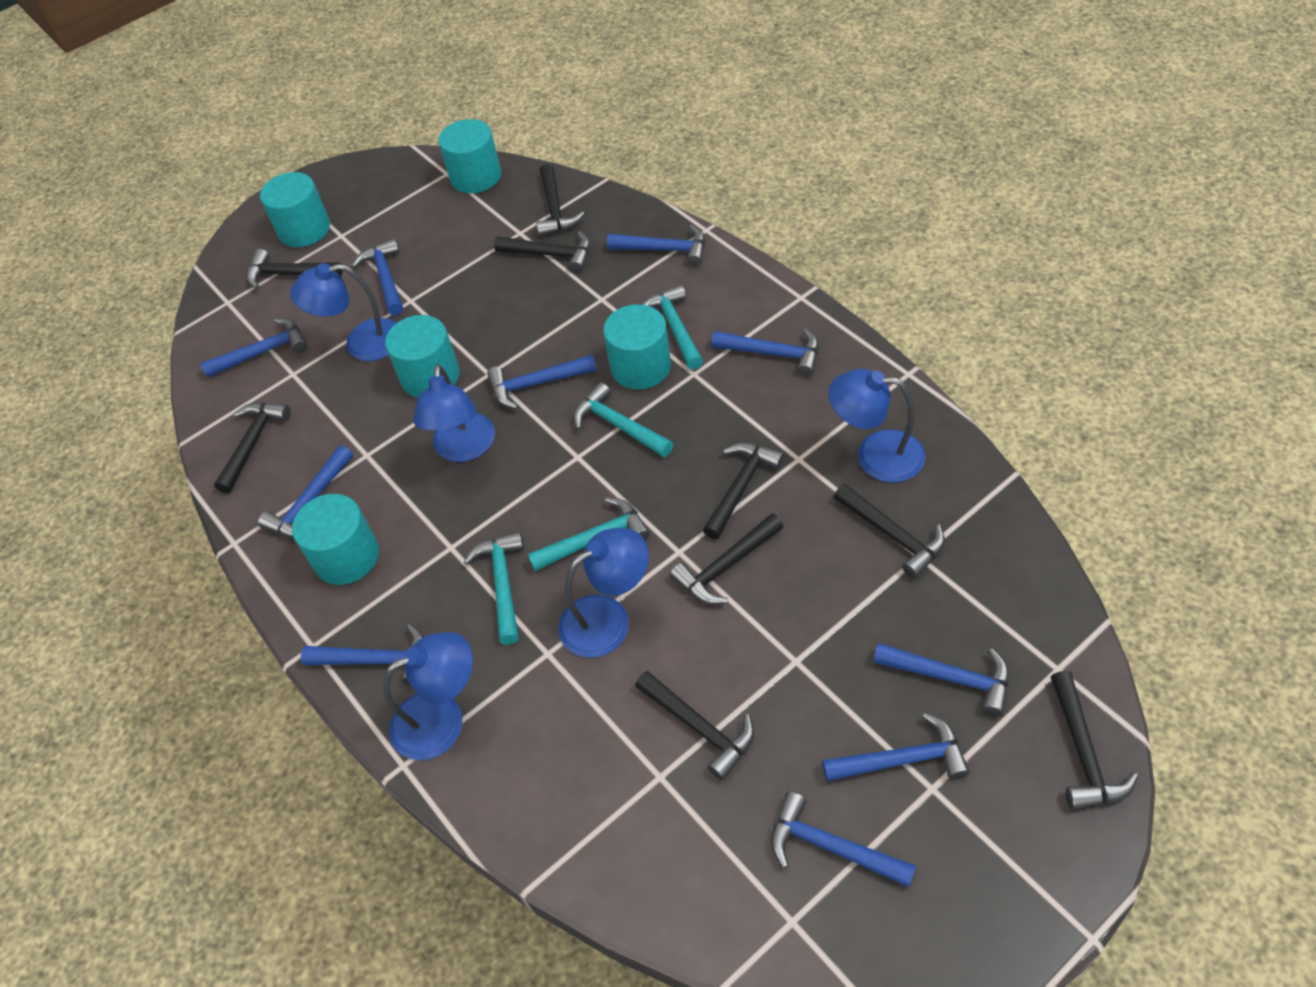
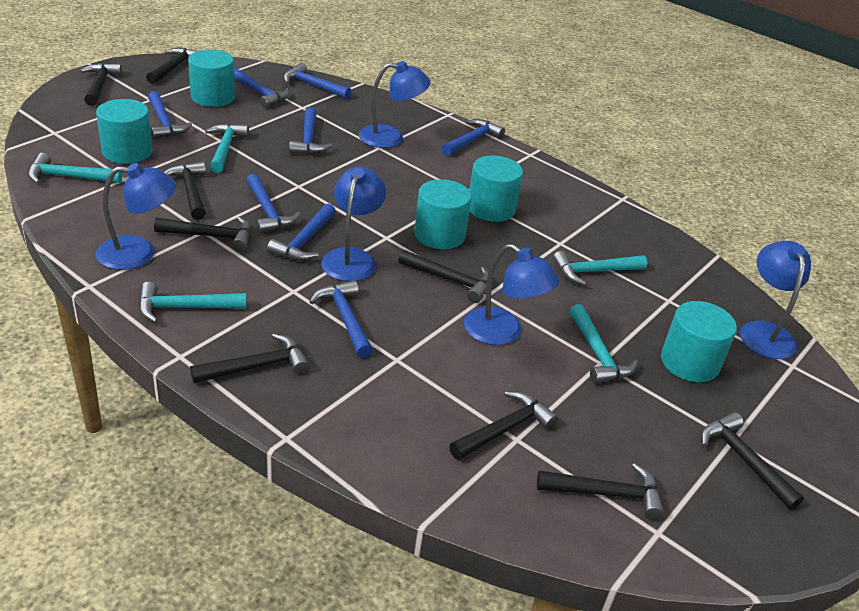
blue hammer: [200,318,307,378] [258,445,353,538] [301,624,424,686] [352,239,403,316] [487,354,597,409] [607,225,705,266] [711,328,819,377] [771,792,916,887] [822,713,970,781] [873,643,1009,717] = 10 -> [148,91,192,139] [234,67,289,108] [246,174,300,233] [267,204,336,261] [284,63,351,99] [289,108,332,154] [309,280,373,358] [441,119,505,156] = 8
turquoise hammer: [464,531,524,645] [528,498,650,571] [573,382,673,457] [642,285,703,370] = 4 -> [28,153,123,184] [139,282,246,323] [205,123,249,173] [553,251,647,286] [570,304,638,384] = 5

